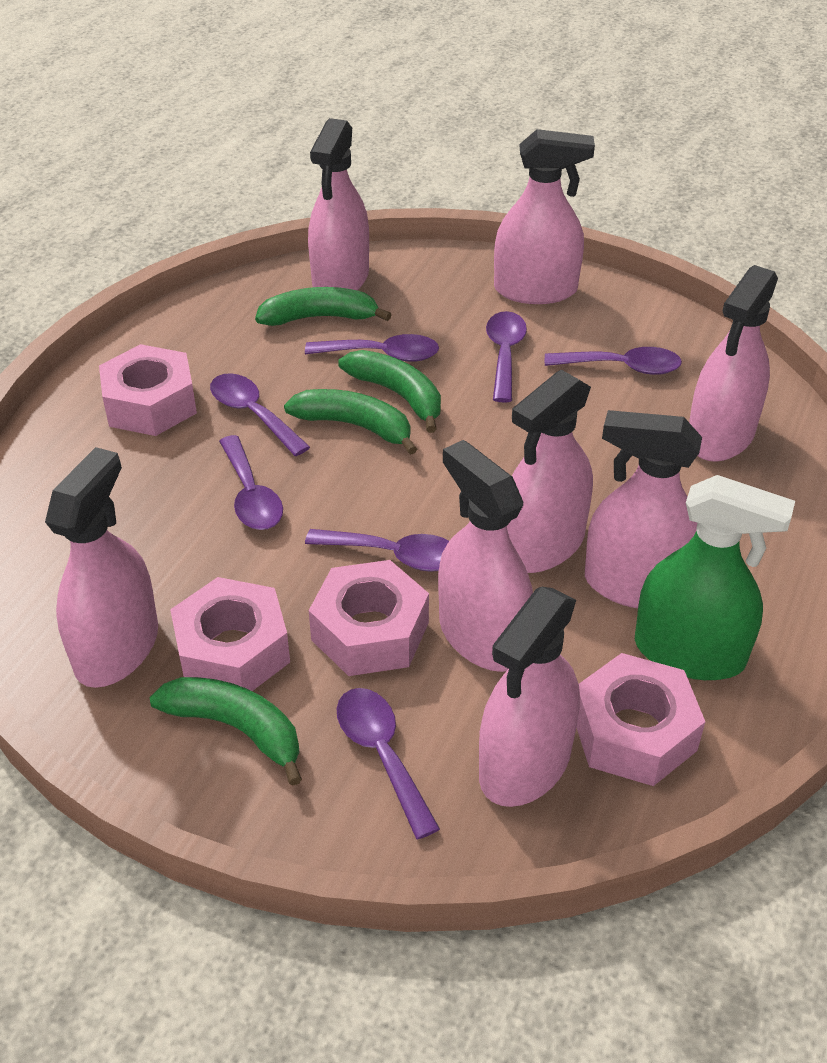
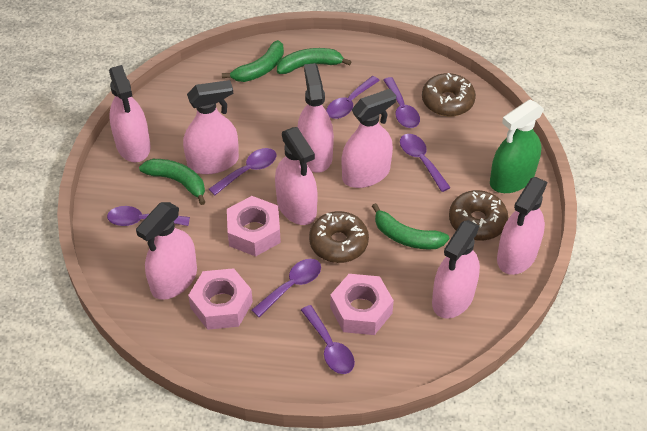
brown donut: none = 0 -> [309,211,369,263] [422,73,476,116] [449,190,508,240] = 3
pink nut: [99,344,197,436] [170,577,290,691] [309,560,429,676] [576,653,705,786] = 4 -> [188,268,253,330] [227,196,281,257] [330,274,394,335] = 3

